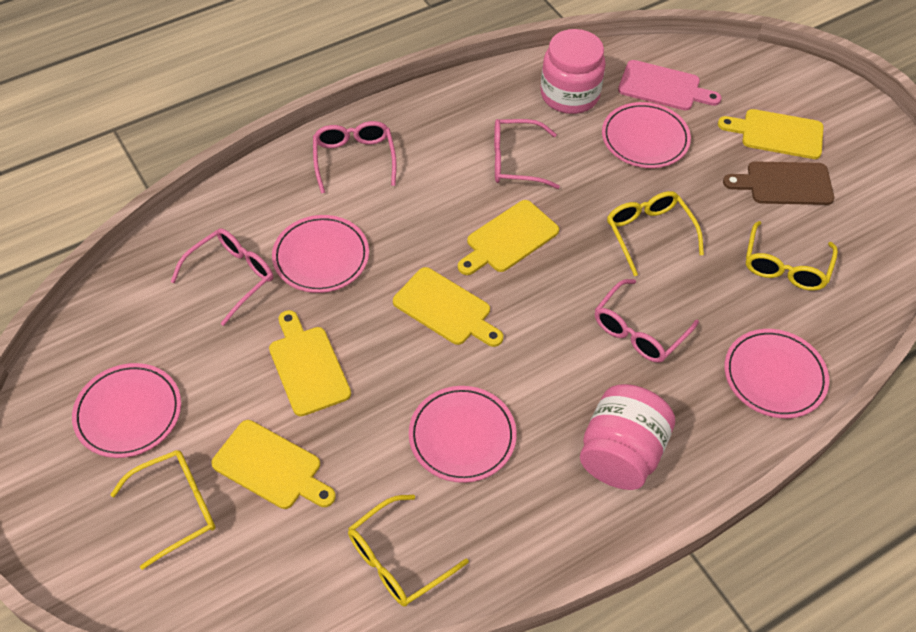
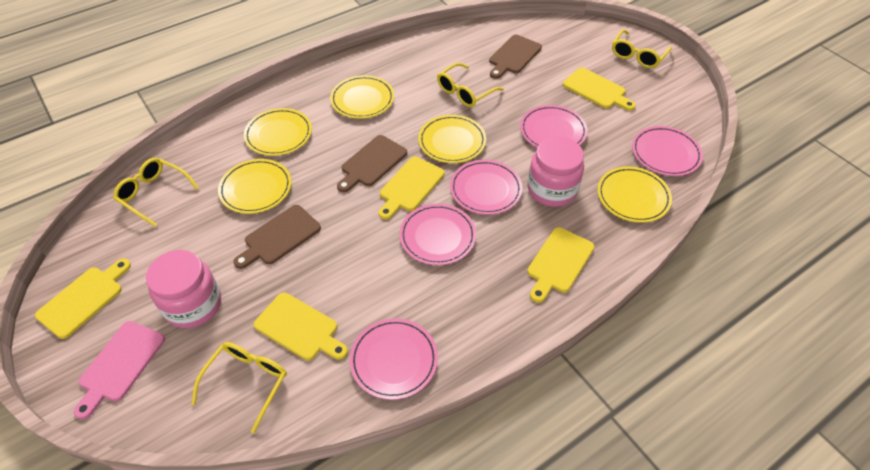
brown cutting board: [723,161,834,205] = 1 -> [234,205,321,269] [337,135,407,192] [489,35,542,79] = 3
pink glasses: [170,228,273,326] [313,121,397,193] [494,119,560,189] [595,279,699,363] = 4 -> none = 0
yellow plate: none = 0 -> [218,159,292,214] [244,108,312,156] [330,75,394,119] [418,115,486,163] [597,167,672,223] = 5

